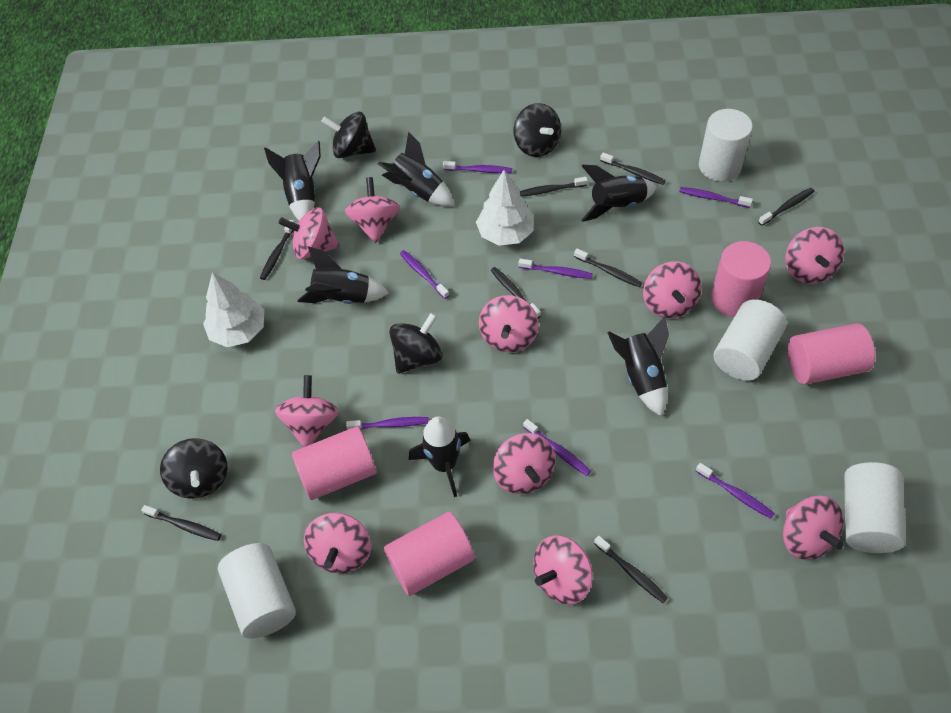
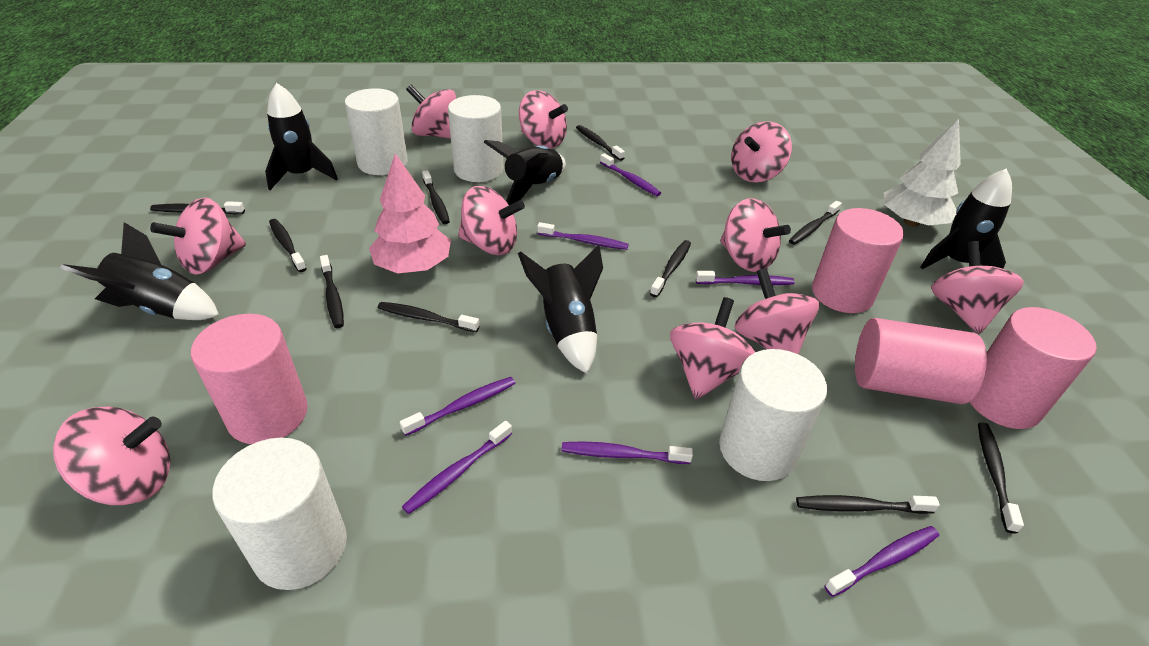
black rocket: [264,141,321,221] [298,246,388,304] [378,132,454,206] [409,417,470,497] [582,165,656,222] [607,316,669,417] = 6 -> [60,222,219,320] [265,83,338,190] [484,140,566,205] [518,245,603,374] [920,168,1012,269] = 5
black spinning top: [160,438,227,499] [321,112,376,158] [389,312,443,374] [514,103,561,157] = 4 -> none = 0
black toothbrush: [141,505,221,541] [260,220,294,280] [491,267,541,318] [520,177,588,197] [574,248,642,287] [594,536,668,603] [600,152,666,185] [758,188,815,226] = 8 -> [150,201,245,214] [269,219,307,272] [320,255,344,328] [378,302,479,332] [422,170,450,224] [576,125,625,161] [650,240,691,297] [789,201,842,245] [796,495,940,514] [978,422,1024,534] = 10
pink tree: none = 0 -> [369,153,451,274] = 1
white tree: [203,272,264,347] [476,170,534,246] = 2 -> [884,119,961,227] = 1

